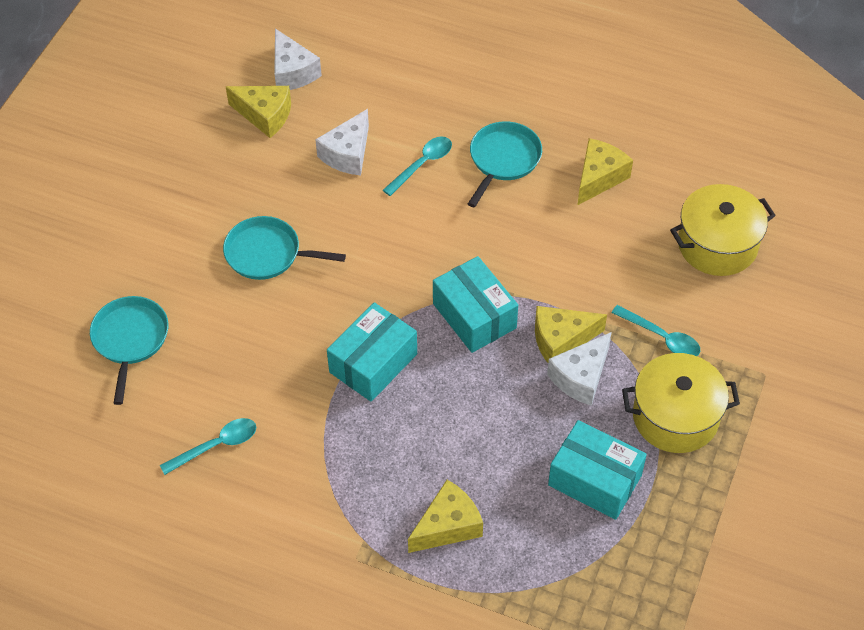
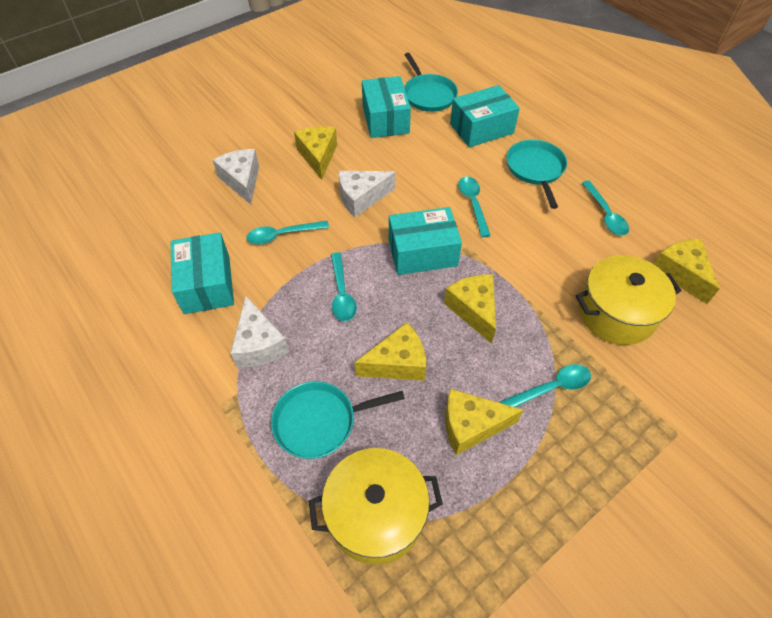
turquoise box: [327,302,417,402] [433,256,518,353] [548,420,647,520] = 3 -> [170,233,234,314] [362,76,411,138] [389,207,462,275] [450,85,520,147] = 4
turquoise spoon: [160,418,256,475] [383,136,452,196] [612,305,700,356] = 3 -> [246,221,329,245] [331,252,357,321] [458,176,491,237] [500,364,591,407] [582,181,629,236] = 5
yellow cheese: [226,86,291,138] [408,480,483,553] [535,306,607,363] [578,138,633,205] = 4 -> [294,126,337,180] [354,322,426,381] [444,274,496,344] [445,389,523,455] [654,239,720,304] = 5

